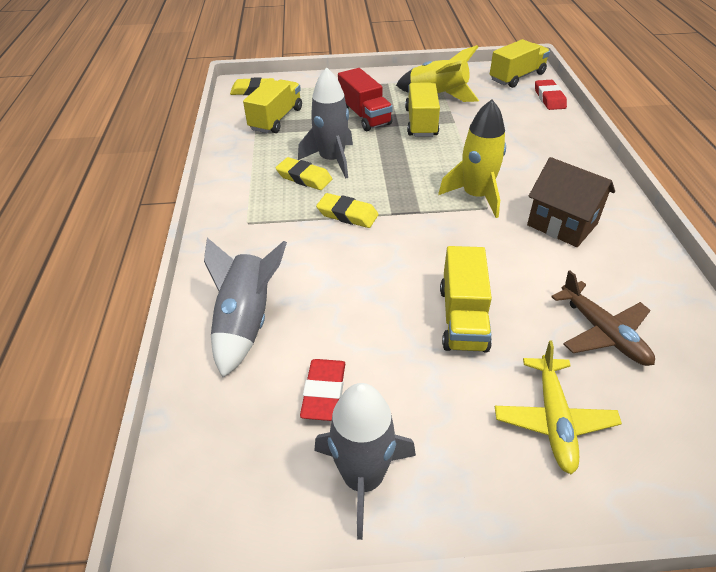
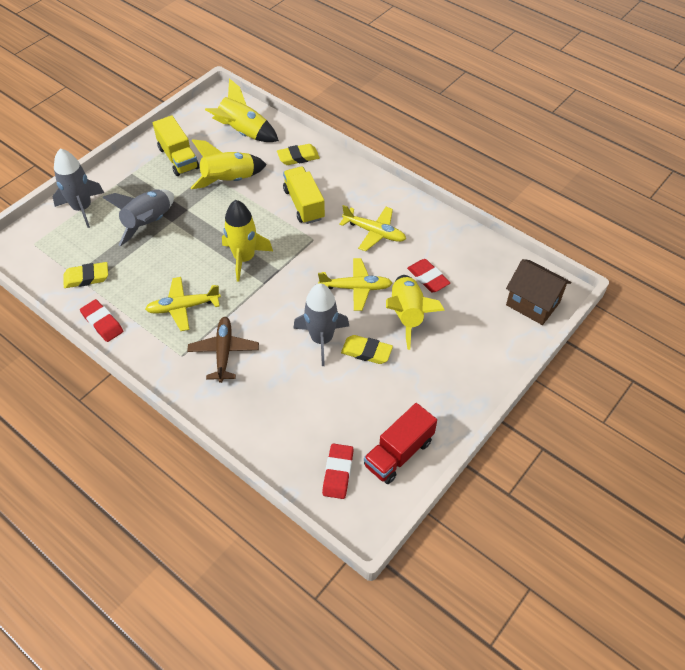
red eraser: [300,359,345,421] [535,80,567,110] = 2 -> [80,299,123,342] [322,444,354,499] [407,259,450,293] = 3
yellow plane: [495,340,622,474] = 1 -> [145,277,221,331] [318,258,392,311] [339,205,406,251] = 3
yellow rocket: [396,45,479,102] [438,99,506,218] = 2 -> [191,139,267,189] [205,78,279,142] [222,200,273,282] [386,275,445,350] = 4
yellow truck: [243,79,302,133] [405,83,440,137] [440,246,492,353] [490,39,550,88] = 4 -> [153,115,199,176] [283,166,325,224] = 2

